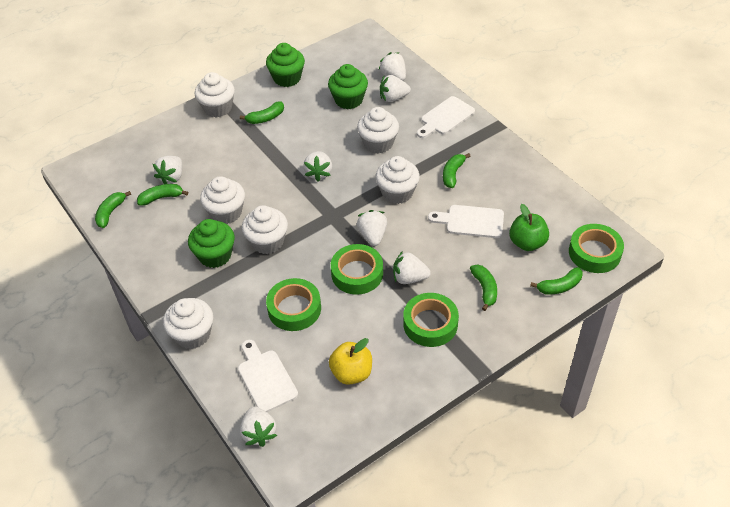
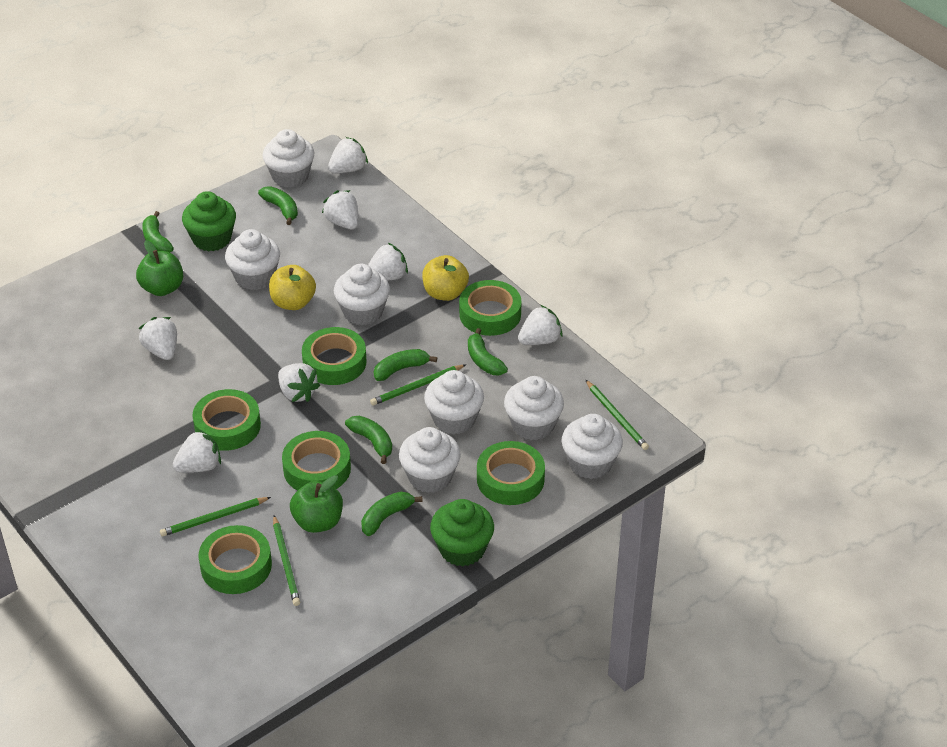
green apple: [509,204,549,251] = 1 -> [136,240,183,296] [290,475,343,533] = 2
green cupcake: [188,219,235,268] [266,43,305,87] [328,64,368,109] = 3 -> [182,191,236,252] [430,499,494,567] = 2
green pencil: none = 0 -> [160,497,271,536] [273,515,300,606] [370,364,466,405] [586,380,649,450] = 4
green tape: [266,278,321,331] [331,244,383,295] [403,293,459,347] [569,224,624,273] = 4 -> [192,389,261,451] [199,525,272,594] [282,431,351,491] [302,327,366,385] [459,280,521,336] [477,441,545,505] = 6
white cupcake: [163,298,213,349] [194,72,235,117] [200,176,245,224] [242,205,288,254] [357,107,399,153] [376,156,420,204] = 6 -> [225,229,280,290] [263,129,315,188] [334,264,390,325] [399,427,461,493] [424,370,484,435] [504,376,564,440] [562,414,623,479] = 7
white cutting board: [238,340,298,412] [417,96,475,138] [428,205,504,238] = 3 -> none = 0
yellow apple: [329,338,372,385] = 1 -> [269,265,316,310] [422,255,469,301] = 2

